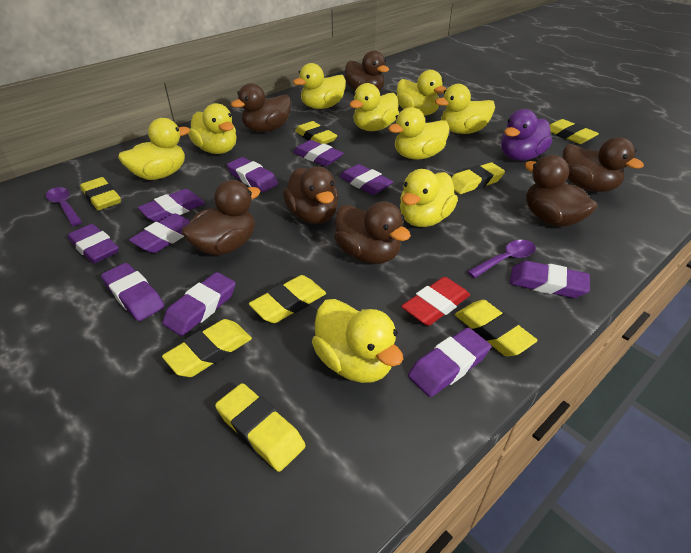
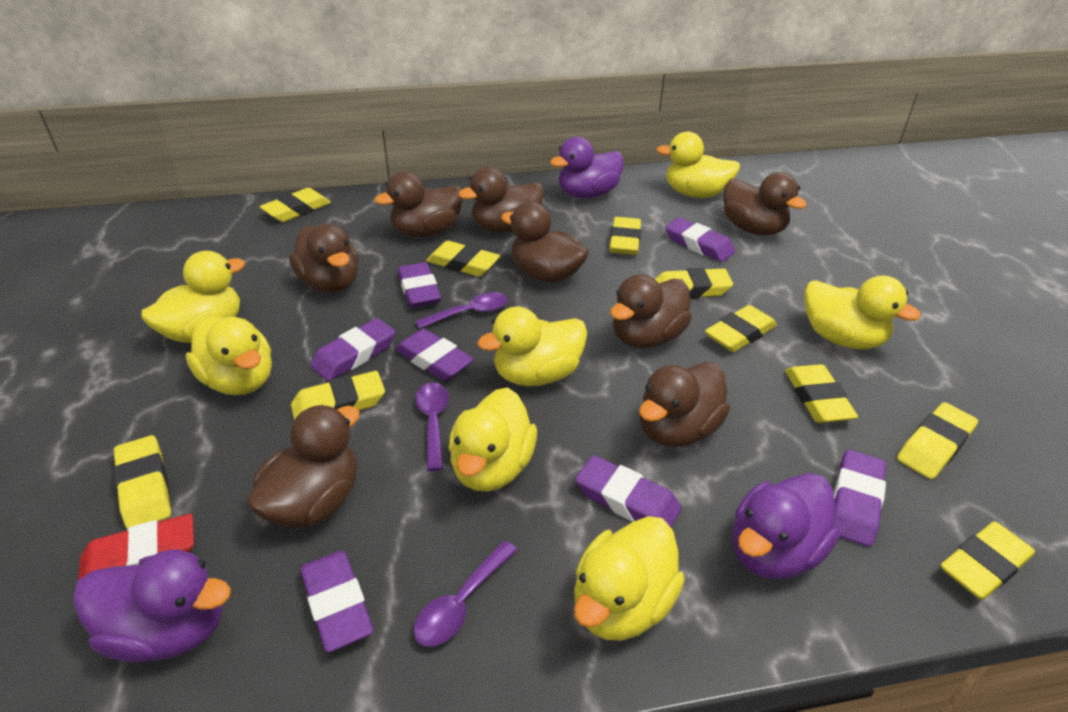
brown duck: [181,180,261,256] [231,83,291,132] [283,166,339,224] [335,201,411,264] [345,51,389,91] [524,155,598,227] [562,137,644,192] = 7 -> [247,405,360,528] [289,223,359,293] [374,171,462,237] [458,167,544,233] [501,202,589,283] [610,274,692,349] [639,362,730,447] [723,172,807,235] = 8
purple duck: [501,109,552,161] = 1 -> [73,549,231,662] [550,137,624,199] [733,473,840,579] = 3
purple eraser: [68,224,119,264] [101,263,164,321] [129,213,190,253] [138,189,205,222] [162,272,236,336] [227,157,278,192] [293,140,344,166] [339,164,393,195] [408,328,491,397] [510,261,590,298] = 10 -> [300,550,374,652] [311,318,395,381] [395,329,474,381] [398,262,441,308] [575,455,681,527] [665,217,735,262] [833,450,886,547] = 7
purple spoon: [46,187,82,226] [467,240,536,278] = 2 -> [414,540,517,647] [415,383,449,471] [416,292,508,329] = 3
yellow duck: [118,118,190,180] [188,103,237,154] [293,63,346,109] [312,299,403,383] [349,83,399,131] [388,107,449,160] [397,70,447,116] [400,169,458,227] [435,84,495,134] = 9 -> [141,251,245,343] [186,316,272,395] [448,388,537,491] [477,307,587,386] [574,516,685,641] [656,132,740,198] [805,275,921,349] = 7
yellow eraser: [80,177,121,210] [162,319,252,377] [215,383,306,472] [249,275,326,323] [295,121,337,144] [451,162,505,194] [455,300,538,356] [550,119,599,144] = 8 -> [113,435,171,530] [259,188,331,222] [291,371,385,421] [426,241,500,277] [610,217,641,255] [655,268,733,299] [705,305,777,352] [785,364,858,423] [897,402,978,479] [941,521,1035,600] = 10

